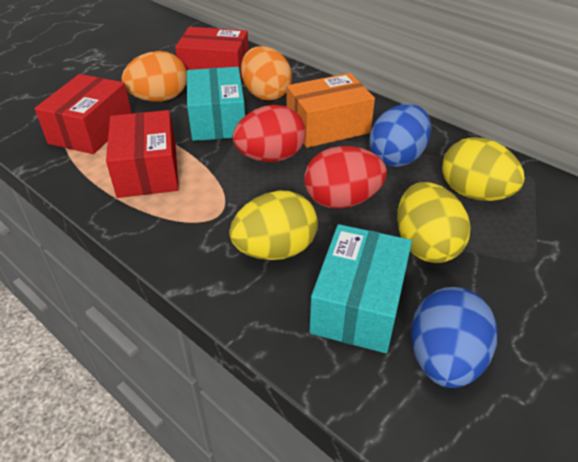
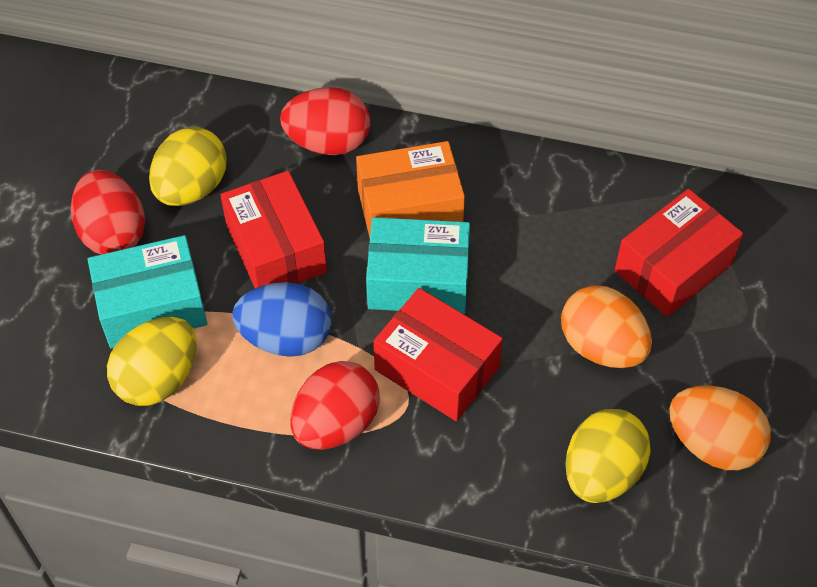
blue egg: [369,104,431,167] [411,287,497,388] = 2 -> [232,282,332,357] = 1
red egg: [233,105,305,162] [304,146,387,209] = 2 -> [71,170,145,254] [280,87,370,155] [291,361,380,450] = 3

